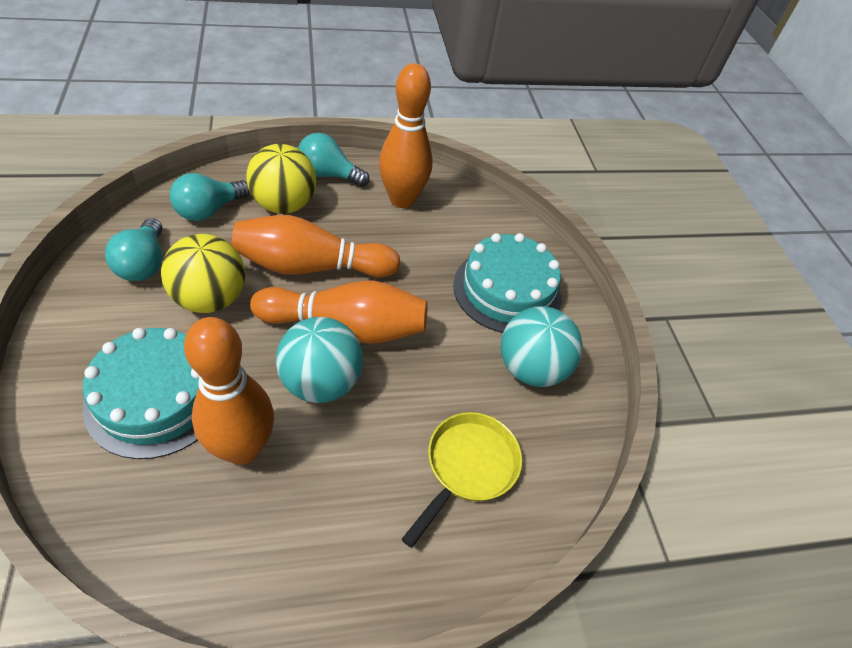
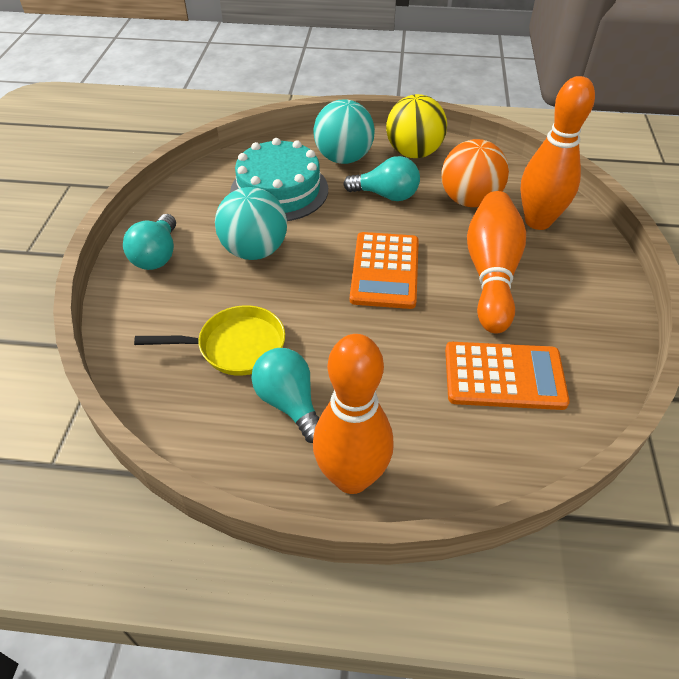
orange ball: none = 0 -> [441,139,509,207] = 1
orange bowling pin: [184,317,274,465] [231,215,400,277] [250,281,428,344] [379,63,433,208] = 4 -> [313,334,394,494] [467,191,526,333] [520,76,595,230] = 3
orange calculator: none = 0 -> [350,232,419,309] [445,342,570,410] = 2
turquoise cake: [83,328,199,459] [453,233,562,333] = 2 -> [230,138,328,221] = 1
yellow ball: [161,234,245,313] [246,144,316,214] = 2 -> [386,94,447,158] = 1

